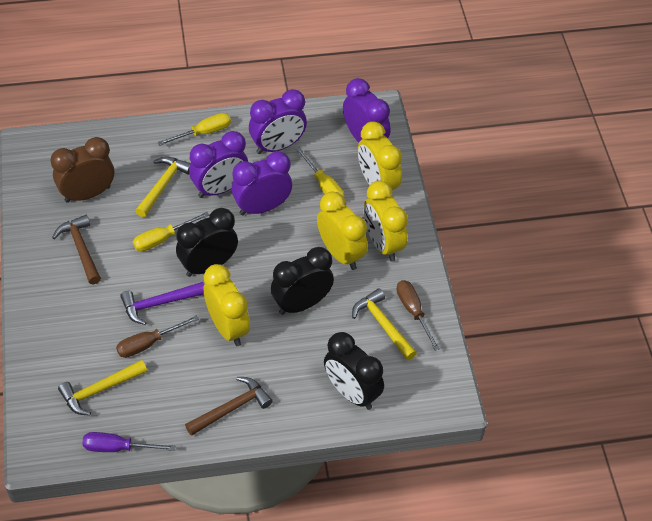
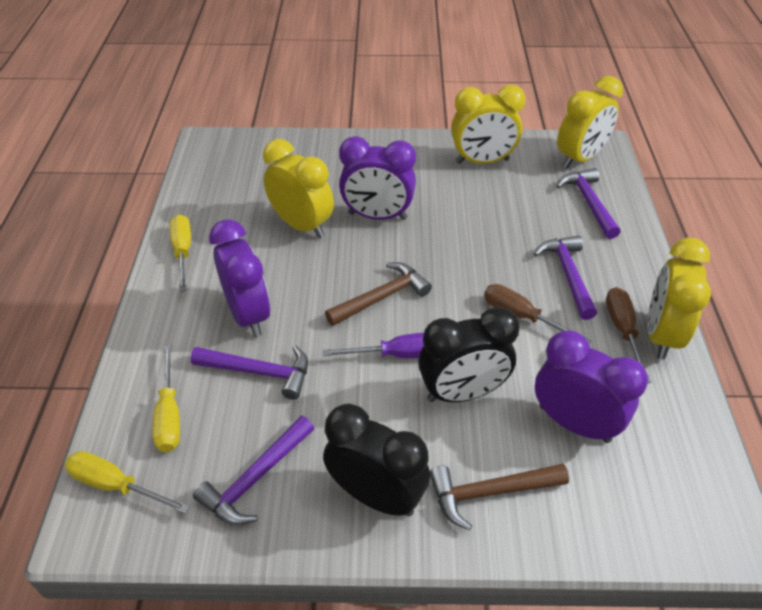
black clock: [176,208,238,277] [271,247,334,315] [324,332,384,410] = 3 -> [323,403,430,516] [418,307,520,402] = 2
brown clock: [51,137,114,203] = 1 -> none = 0
purple clock: [189,131,248,198] [232,151,292,215] [249,89,307,154] [343,78,390,142] = 4 -> [209,219,271,337] [339,136,416,220] [535,330,648,443] = 3
purple hammer: [120,282,204,325] = 1 -> [190,345,308,400] [193,416,314,525] [534,235,597,320] [556,168,620,239] = 4
yellow hammer: [58,360,147,416] [136,157,190,217] [352,288,417,360] = 3 -> none = 0

